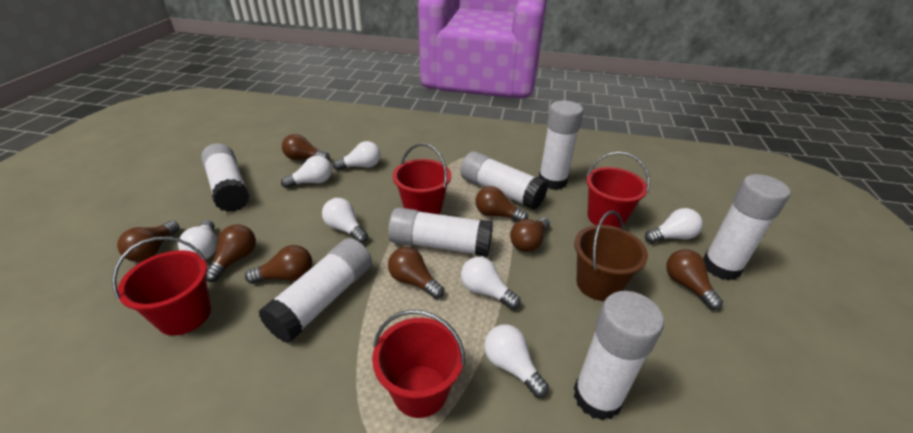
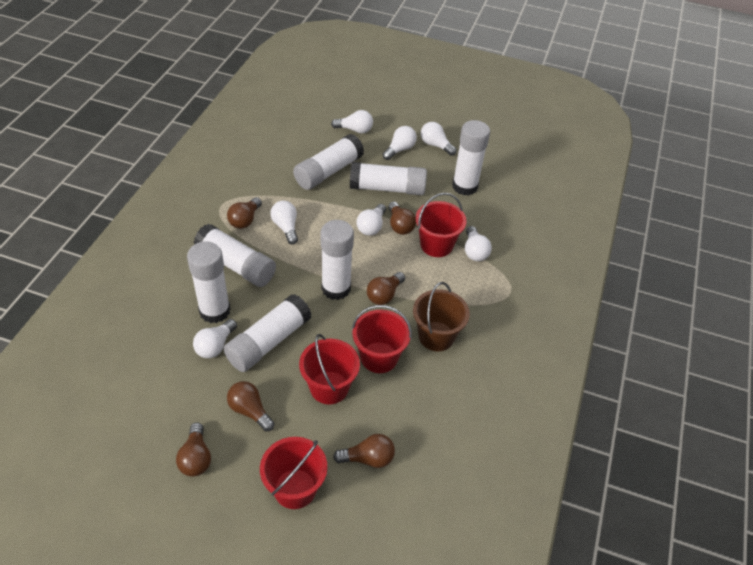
brown light bulb: [117,221,179,262] [205,225,256,282] [245,245,312,284] [282,134,330,160] [388,247,444,299] [475,186,528,222] [510,217,550,252] [667,249,723,310] = 8 -> [176,423,211,476] [227,197,262,229] [227,381,275,431] [333,434,395,468] [367,272,405,305] [388,201,416,235] = 6

